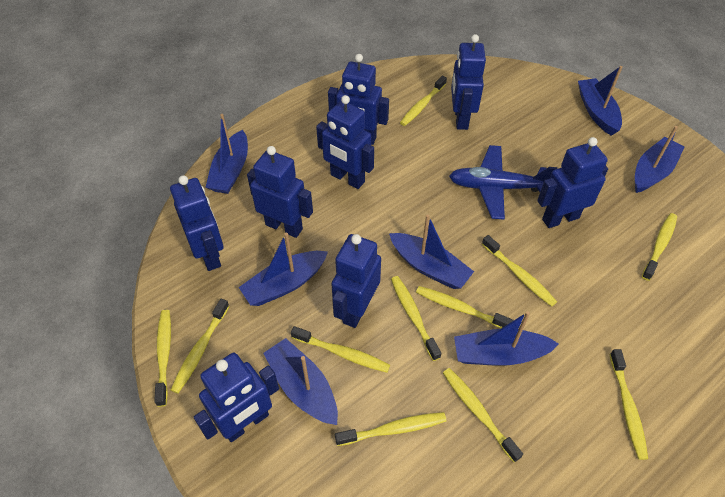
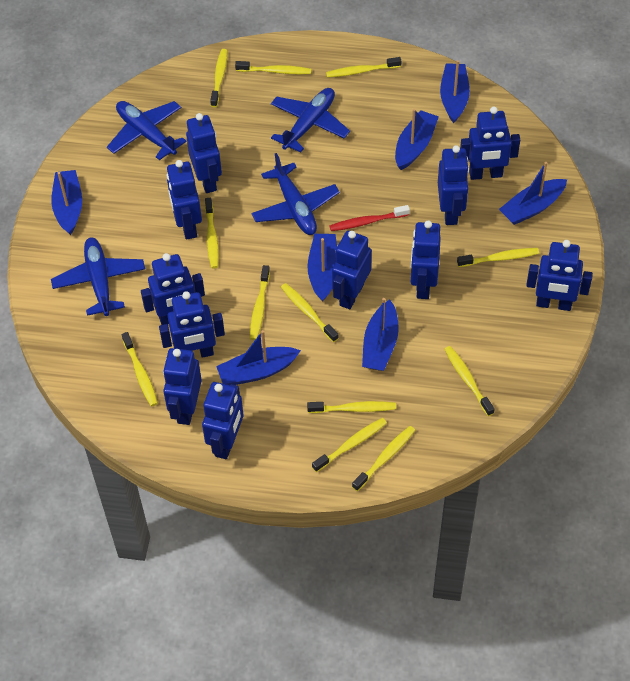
blue plane: [449,145,557,220] = 1 -> [51,237,145,316] [107,101,187,160] [251,153,340,235] [271,88,350,153] = 4
blue robot: [170,175,224,271] [194,353,279,442] [247,146,313,238] [316,95,374,189] [328,54,389,145] [331,234,381,328] [451,34,486,130] [537,137,608,228] = 8 -> [141,253,205,325] [159,291,225,358] [163,348,202,425] [166,160,202,240] [186,113,222,193] [202,382,243,459] [332,231,372,309] [411,220,441,299] [438,145,469,225] [460,106,520,180] [526,240,593,311] = 11
red toothbrush: none = 0 -> [329,205,410,231] = 1
yellow toothbrush: [154,310,171,407] [171,299,229,394] [291,326,390,373] [335,412,447,446] [391,276,441,361] [400,76,447,126] [416,286,514,329] [443,368,523,462] [482,235,557,307] [610,349,648,460] [642,213,677,281] = 11 -> [122,332,158,406] [205,198,219,268] [210,49,227,107] [235,61,311,74] [250,265,270,340] [281,283,339,342] [307,401,396,413] [312,418,387,472] [326,57,401,78] [352,426,415,491] [444,346,495,416] [457,248,539,267] = 12

